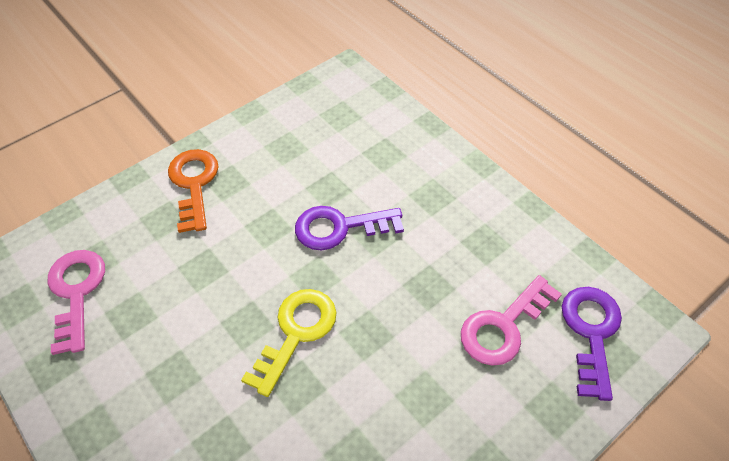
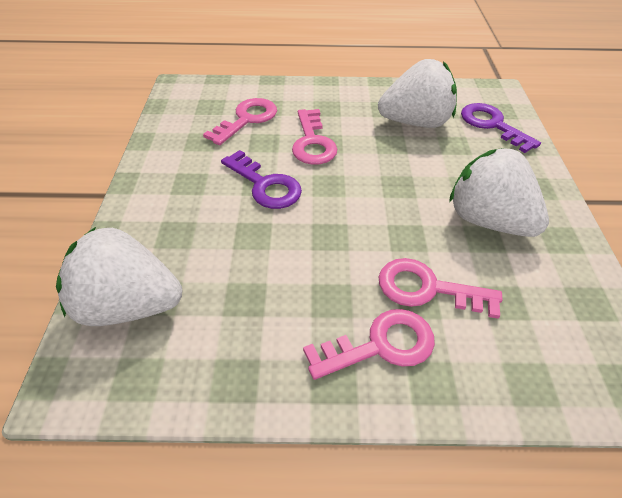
orange key: [168,149,218,233] = 1 -> none = 0
pink key: [48,250,105,355] [461,275,562,366] = 2 -> [203,98,277,145] [292,109,337,165] [303,309,435,380] [379,258,503,319] = 4
white strawberry: none = 0 -> [56,227,182,326] [378,59,457,128] [449,148,549,237] = 3
yellow key: [241,289,337,397] = 1 -> none = 0

